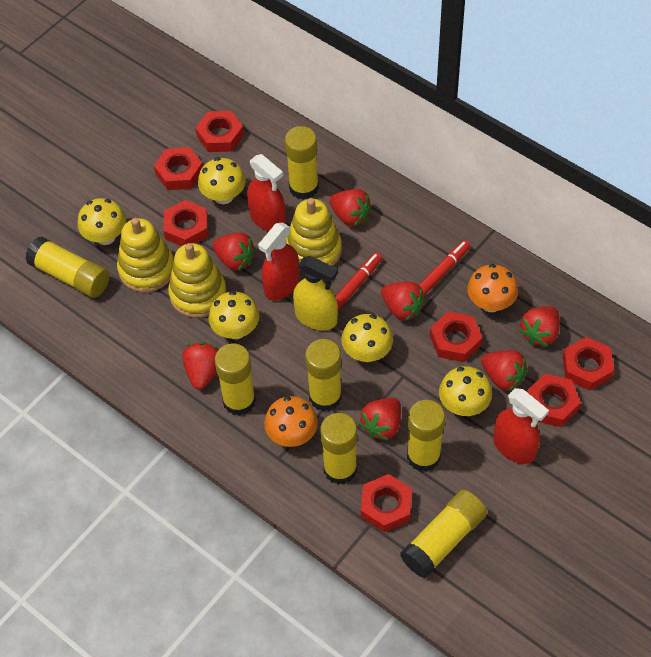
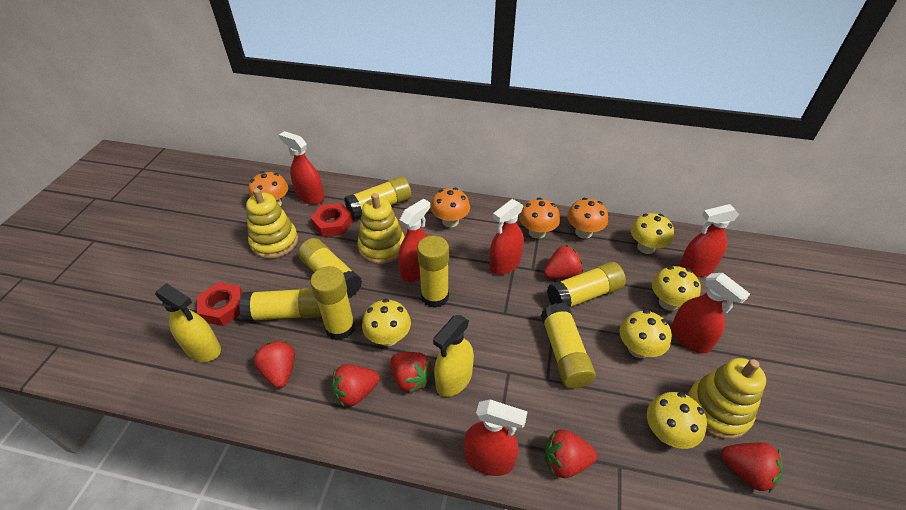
orange mushroom: [264,396,318,447] [467,264,518,312] = 2 -> [249,171,288,206] [431,188,470,227] [519,198,560,239] [567,198,608,239] = 4
red marker: [335,252,382,310] [419,240,470,295] = 2 -> none = 0
red nut: [154,147,203,190] [164,200,208,246] [195,111,244,152] [361,474,412,532] [430,311,482,362] [527,374,581,427] [563,337,614,390] = 7 -> [197,282,243,326] [310,203,353,237] = 2
red spray bottle: [247,154,286,231] [258,223,300,301] [493,388,549,464] = 3 -> [279,131,324,204] [398,199,430,282] [464,399,528,476] [489,199,524,275] [671,273,750,354] [679,204,739,277] = 6
red strawberry: [182,342,218,390] [212,233,256,271] [329,189,372,226] [360,398,401,440] [381,282,425,320] [481,351,528,391] [519,306,560,346] = 7 -> [253,341,295,388] [332,364,380,407] [390,352,433,393] [544,245,583,279] [545,429,597,478] [721,443,783,493] = 6
yellow spray bottle: [293,256,338,330] = 1 -> [155,283,221,362] [433,315,474,397] = 2

